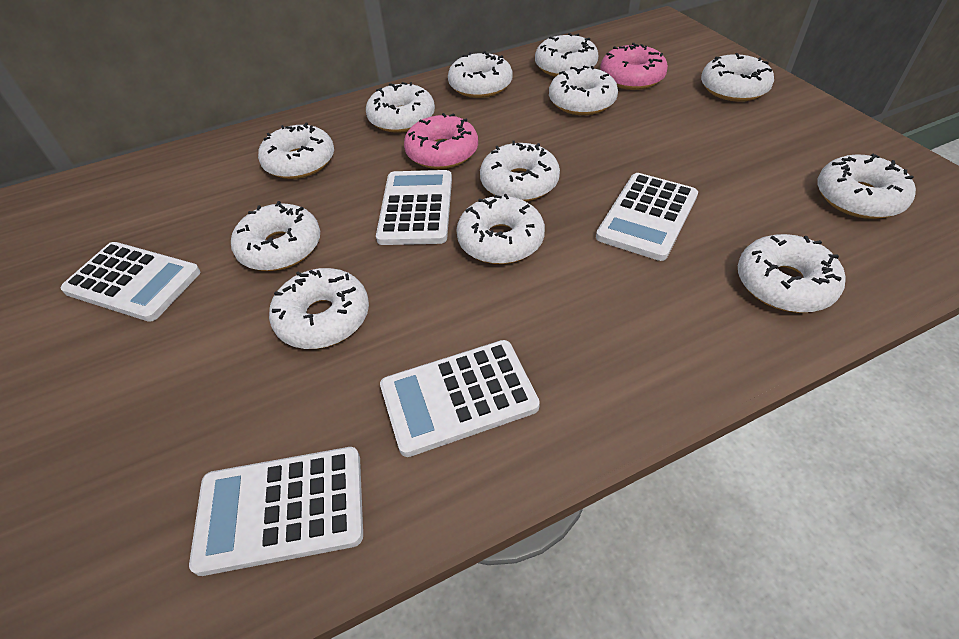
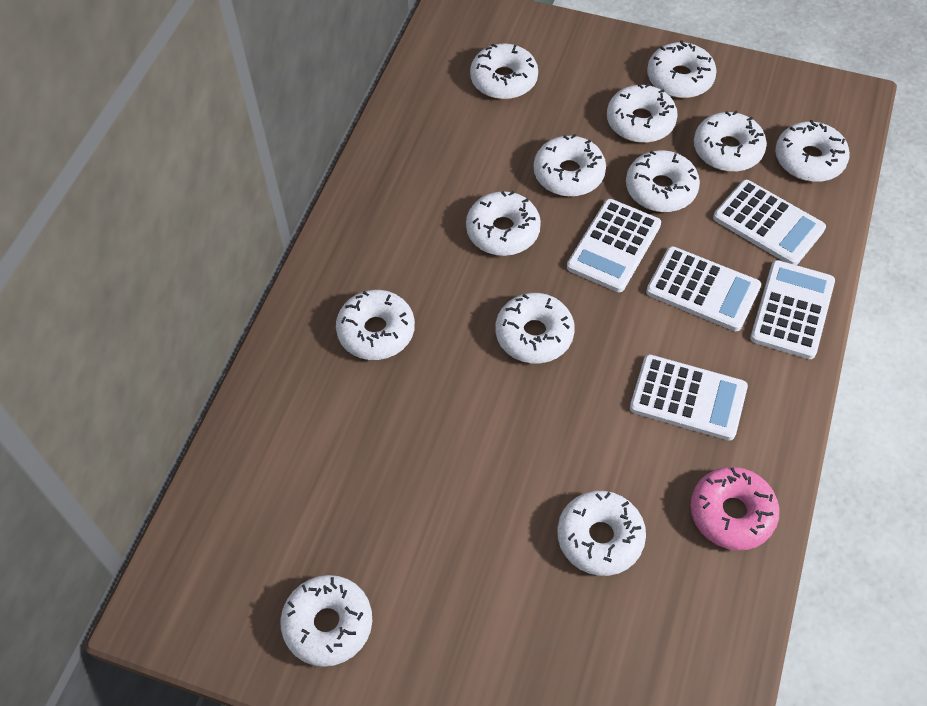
pink donut: [404,113,478,169] [600,43,668,90] = 2 -> [690,467,780,551] = 1

